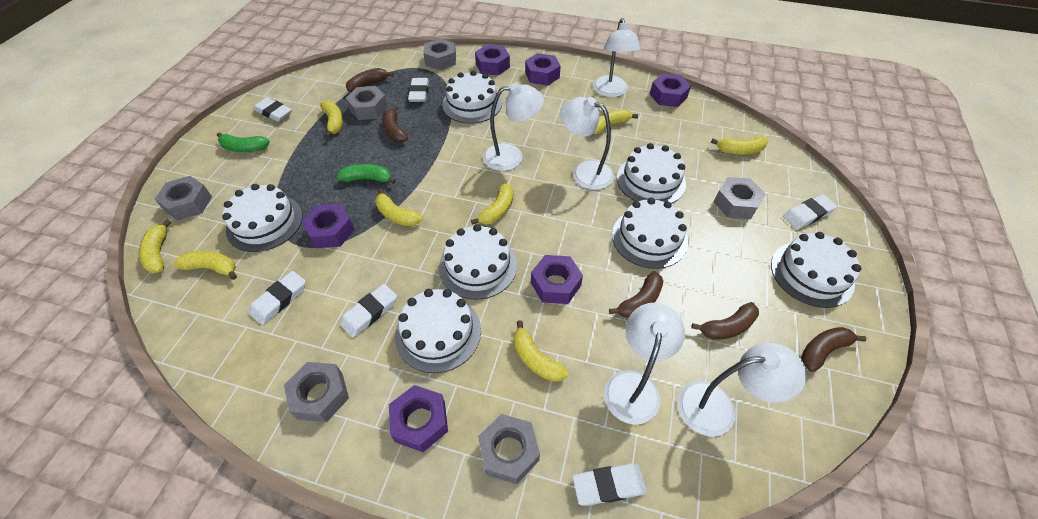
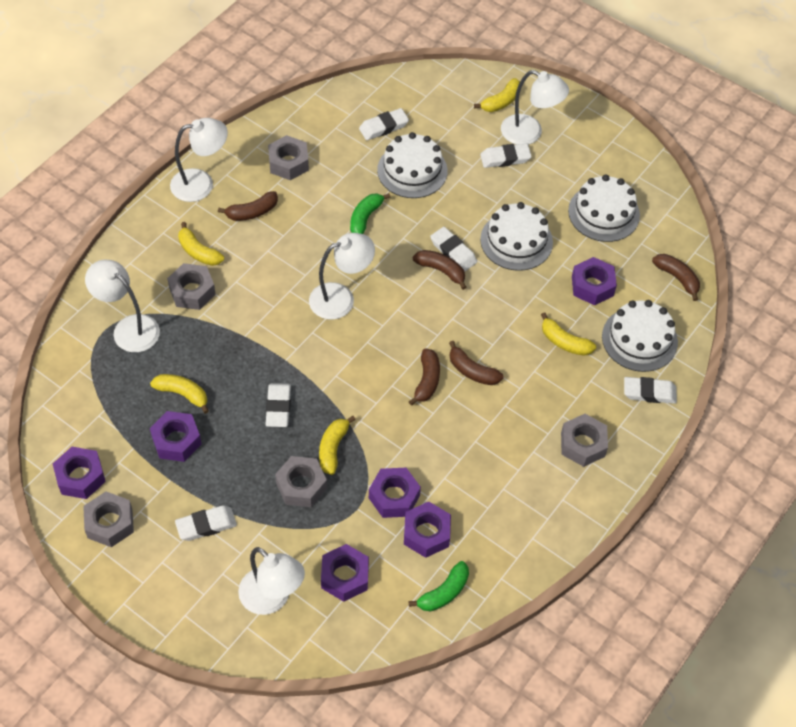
grey nut: [154,176,212,221] [284,362,349,422] [346,86,388,120] [423,39,456,70] [478,414,540,484] [714,177,766,219] = 6 -> [83,491,134,547] [167,263,216,310] [268,135,309,180] [275,456,327,507] [561,414,608,467] = 5
white cake: [222,184,303,252] [395,289,481,373] [439,224,517,300] [442,71,502,124] [612,198,688,269] [617,143,686,204] [771,232,861,308] = 7 -> [377,132,448,198] [480,202,553,271] [568,174,640,242] [602,300,678,372] = 4
yellow banana: [139,219,171,274] [173,251,237,280] [321,100,343,138] [375,189,422,226] [471,183,513,225] [513,320,568,382] [593,109,638,134] [711,136,768,155] = 8 -> [150,374,209,414] [178,222,224,266] [319,416,356,475] [474,78,520,112] [541,312,596,356] = 5

